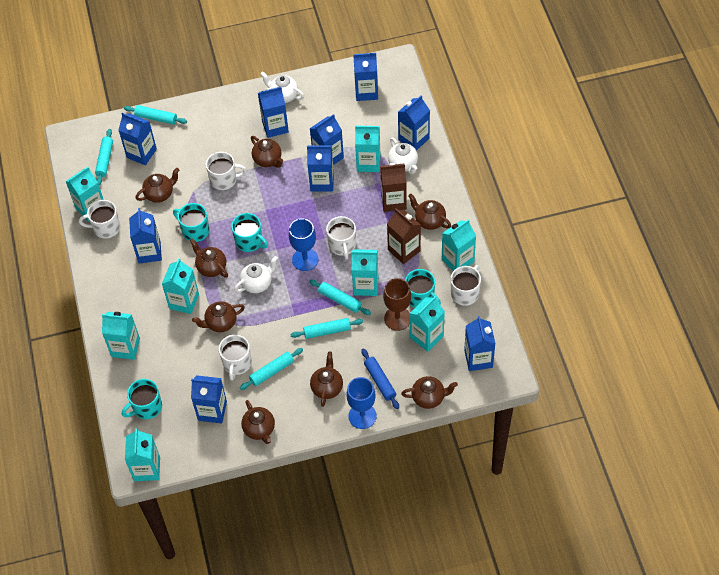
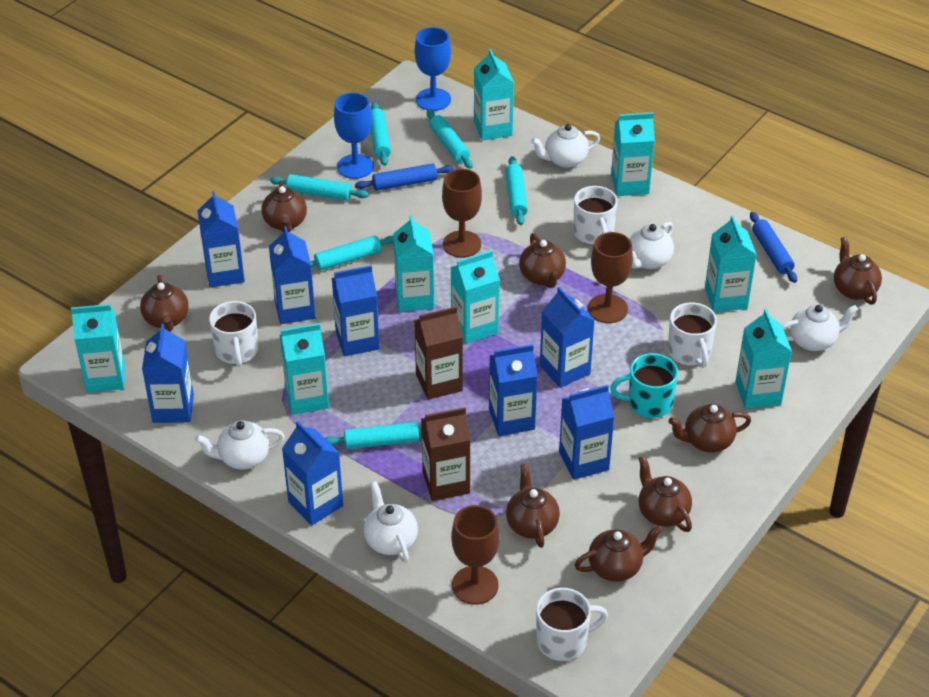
blue carton: [119,113,157,165] [129,208,162,264] [191,375,227,423] [258,87,289,138] [307,145,334,191] [310,114,344,165] [353,53,378,101] [398,95,430,150] [464,316,495,371] = 9 -> [142,324,194,423] [198,191,245,288] [269,226,316,324] [282,421,343,526] [332,265,379,356] [489,344,538,436] [540,287,595,388] [559,385,615,480] = 8
blue rolling pin: [361,349,399,409] = 1 -> [355,163,454,191] [750,212,797,283] = 2
brown goblet: [383,278,411,331] = 1 -> [442,169,482,258] [451,505,500,605] [588,232,633,323] = 3
turquoise mug: [122,379,162,419] [173,203,209,242] [231,213,268,252] [405,269,441,308] = 4 -> [610,353,678,418] = 1
turquoise rolling pin: [95,129,113,185] [124,105,187,125] [240,348,303,390] [290,318,363,339] [309,279,371,315] = 5 -> [270,174,369,200] [310,235,394,270] [325,422,422,449] [371,102,391,166] [427,110,473,169] [505,156,528,225] = 6
white mug: [79,200,120,238] [206,152,247,190] [219,335,252,381] [326,216,356,260] [451,265,481,306] = 5 -> [209,301,258,367] [536,588,608,661] [573,186,618,245] [668,302,717,368] = 4
white teapot: [234,256,278,293] [260,71,304,103] [388,138,418,174] = 3 -> [195,420,285,470] [364,481,418,562] [531,124,600,168] [630,222,674,269] [782,305,858,351] = 5

